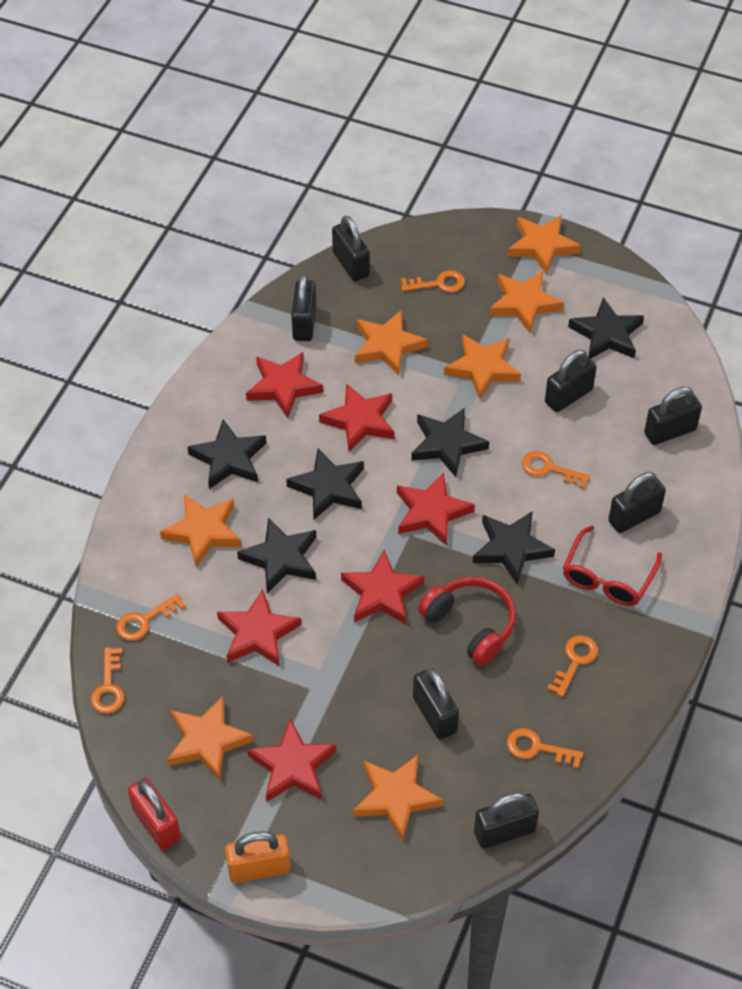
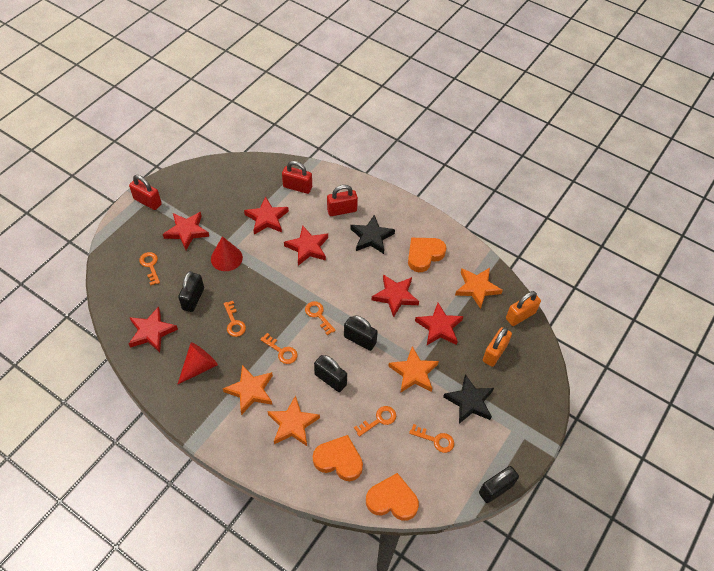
black padlock: [291,274,317,341] [332,216,370,281] [413,668,459,739] [474,792,539,848] [545,350,597,412] [608,472,666,533] [644,387,702,445] = 7 -> [178,271,204,312] [314,355,347,392] [344,316,378,351] [479,466,519,503] = 4
black star: [187,419,266,489] [237,518,316,593] [286,449,364,520] [411,408,489,477] [473,511,555,585] [568,297,644,359] = 6 -> [350,215,395,254] [443,374,494,424] = 2
orange heart: none = 0 -> [313,435,363,481] [366,473,419,521] [408,238,446,272] = 3
orange padlock: [225,831,291,883] = 1 -> [483,327,512,367] [506,291,541,326] = 2
orange star: [160,494,242,567] [167,696,254,781] [353,755,443,841] [355,310,428,375] [444,334,521,399] [489,271,564,333] [507,215,581,275] = 7 -> [223,365,273,415] [267,395,320,446] [388,346,439,393] [455,268,503,309] = 4
red cone: none = 0 -> [177,342,218,385] [211,236,243,271] = 2
red glasses: [563,525,662,606] = 1 -> none = 0
red headphones: [418,577,516,666] = 1 -> none = 0
red padlock: [128,778,181,850] = 1 -> [129,175,162,210] [282,161,312,194] [327,185,358,216] = 3

